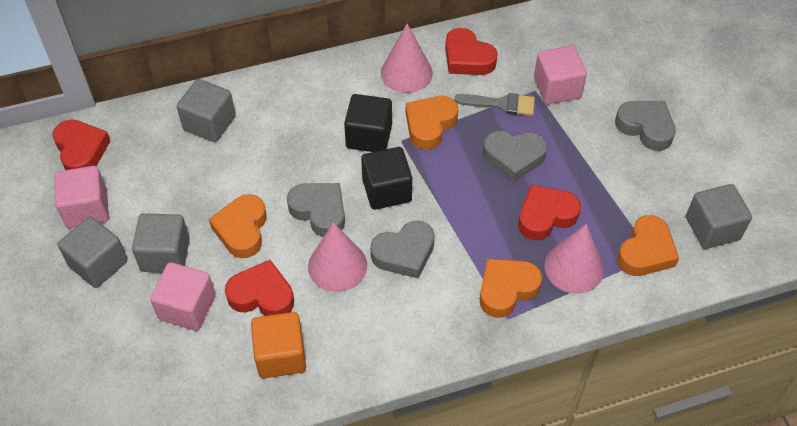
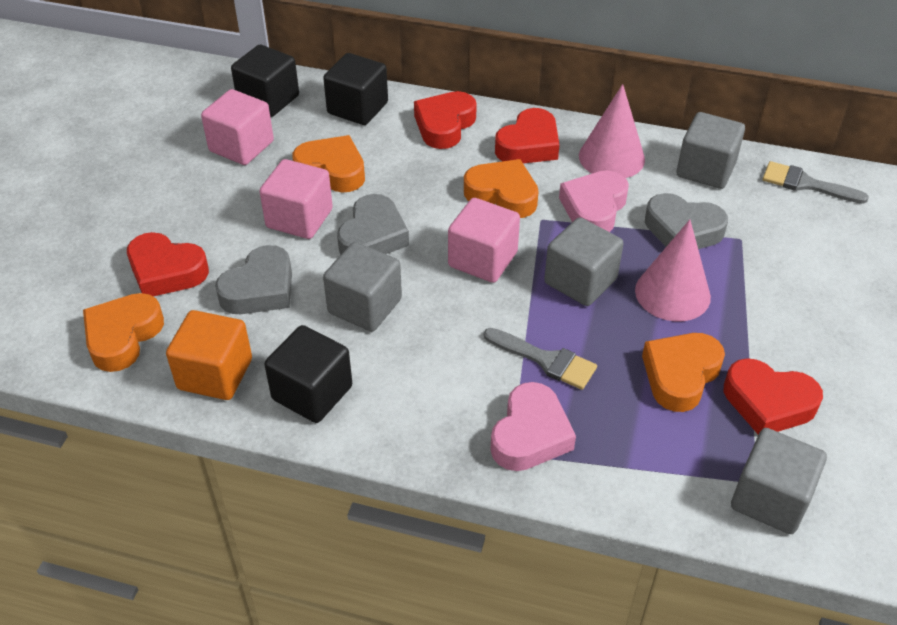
black cube: [344,94,392,152] [361,147,412,210] = 2 -> [231,45,299,117] [264,325,352,423] [323,53,388,125] = 3
grey brush: [454,93,535,116] = 1 -> [484,328,597,390] [763,161,869,204] = 2
grey heart: [287,183,345,237] [370,221,435,279] [483,131,547,182] [615,101,676,151] = 4 -> [215,245,292,314] [337,194,409,255] [645,193,728,249] = 3
pink cone: [308,222,367,292] [381,24,433,93] [545,224,604,294] = 3 -> [579,84,645,178] [635,219,711,321] = 2
pink heart: none = 0 -> [490,382,576,471] [559,170,629,232] = 2

